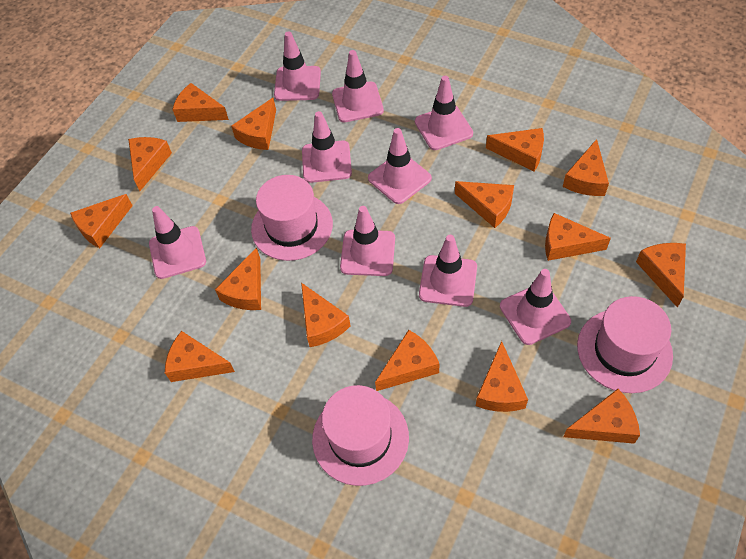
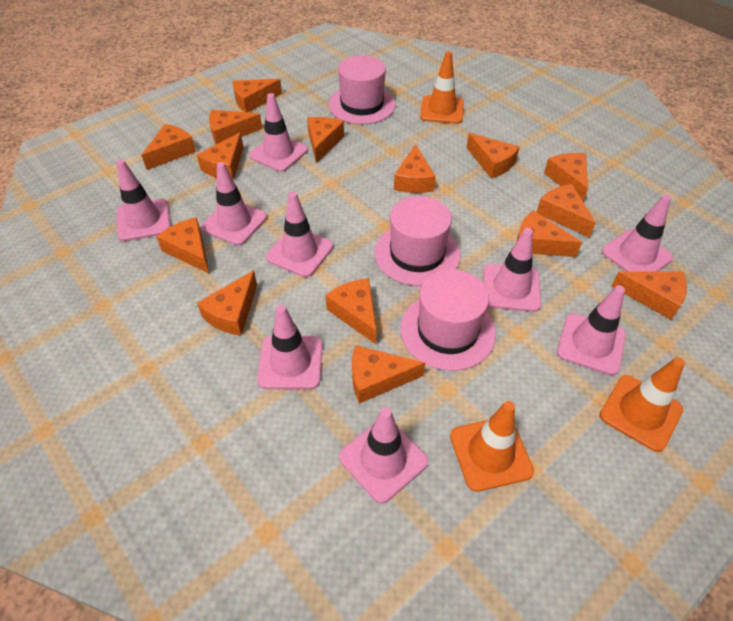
orange traffic cone: none = 0 -> [420,51,464,124] [450,401,534,492] [600,357,685,452] = 3

